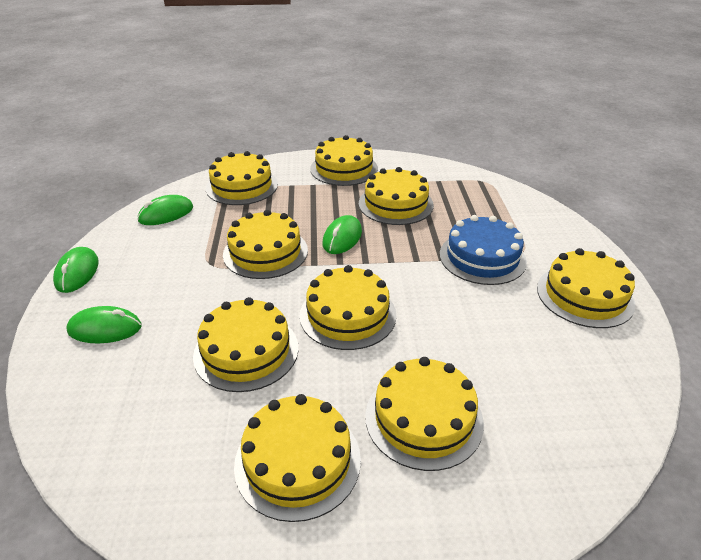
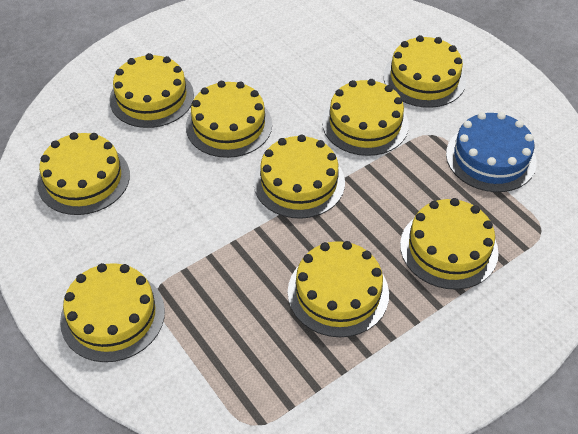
green mouse: [53,247,99,293] [66,306,142,344] [137,195,193,225] [322,215,362,254] = 4 -> none = 0

